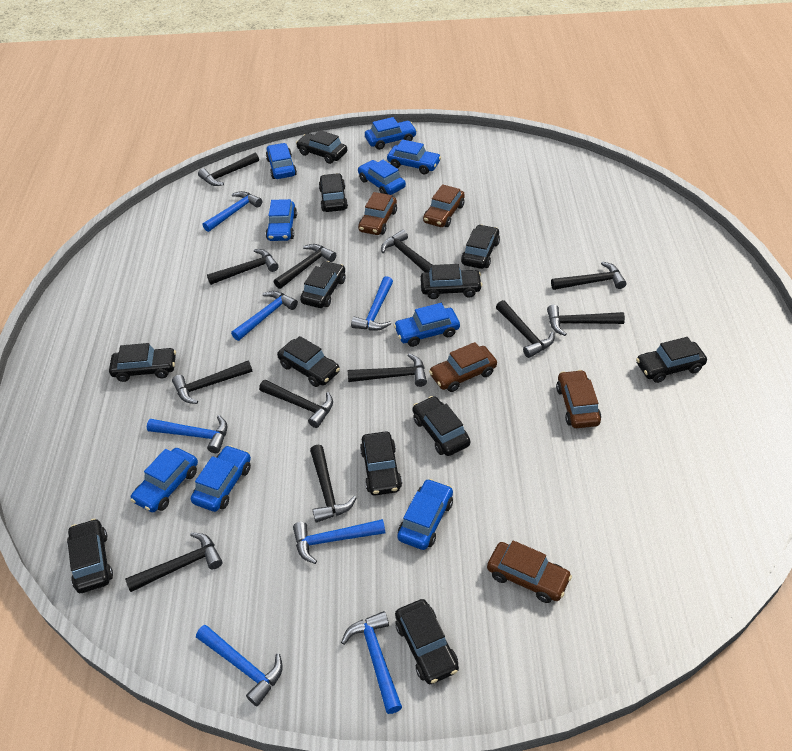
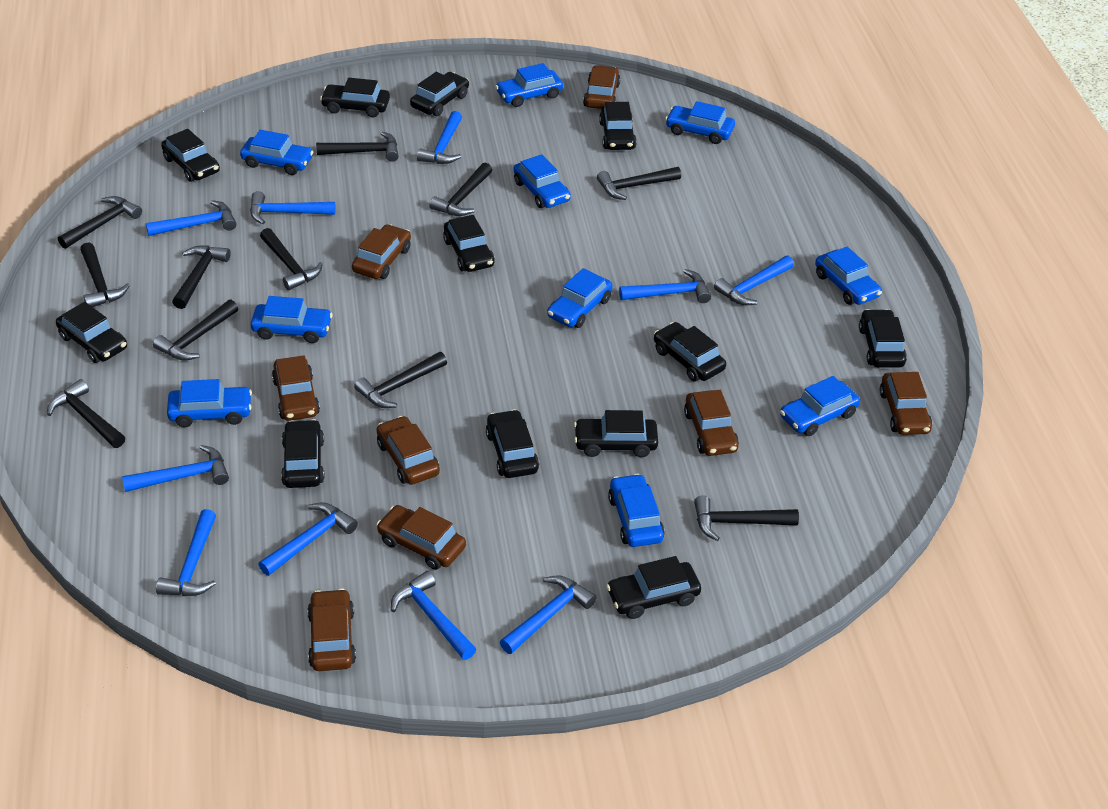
black hammer: [125,532,222,592] [172,361,253,404] [198,153,259,186] [207,249,279,285] [259,380,333,428] [274,244,336,289] [310,445,356,523] [348,354,427,387] [381,230,432,272] [496,300,554,358] [547,305,625,336] [551,262,627,290] = 12 -> [47,379,125,448] [58,196,142,249] [80,242,130,307] [153,299,238,361] [172,245,231,309] [260,228,323,290] [316,132,399,162] [354,352,447,408] [429,163,492,216] [597,167,681,200] [694,495,799,541] = 11
blue car: [130,448,198,512] [191,445,251,512] [266,143,297,179] [266,199,297,241] [358,160,406,195] [365,117,417,150] [387,139,441,174] [394,303,460,347] [397,479,453,550] = 9 -> [167,379,252,427] [240,130,313,175] [251,296,333,343] [495,63,563,107] [513,154,571,208] [547,268,613,328] [608,474,665,547] [665,101,735,144] [780,376,860,436] [815,246,882,305] = 10
blue hammer: [147,415,227,453] [196,625,283,706] [203,191,262,232] [231,291,298,341] [293,519,385,564] [341,611,402,714] [351,276,393,331] = 7 -> [122,445,229,492] [146,200,236,236] [156,509,216,596] [250,191,336,224] [258,503,358,576] [391,571,476,660] [417,111,462,164] [500,576,597,654] [619,269,711,303] [714,256,794,305] = 10
brown car: [358,192,397,235] [423,184,465,227] [429,342,497,392] [487,540,572,603] [556,370,601,428] = 5 -> [272,355,320,421] [307,589,356,671] [352,224,411,279] [376,505,466,570] [377,416,440,485] [583,65,621,109] [684,390,739,456] [880,372,932,435] = 8

